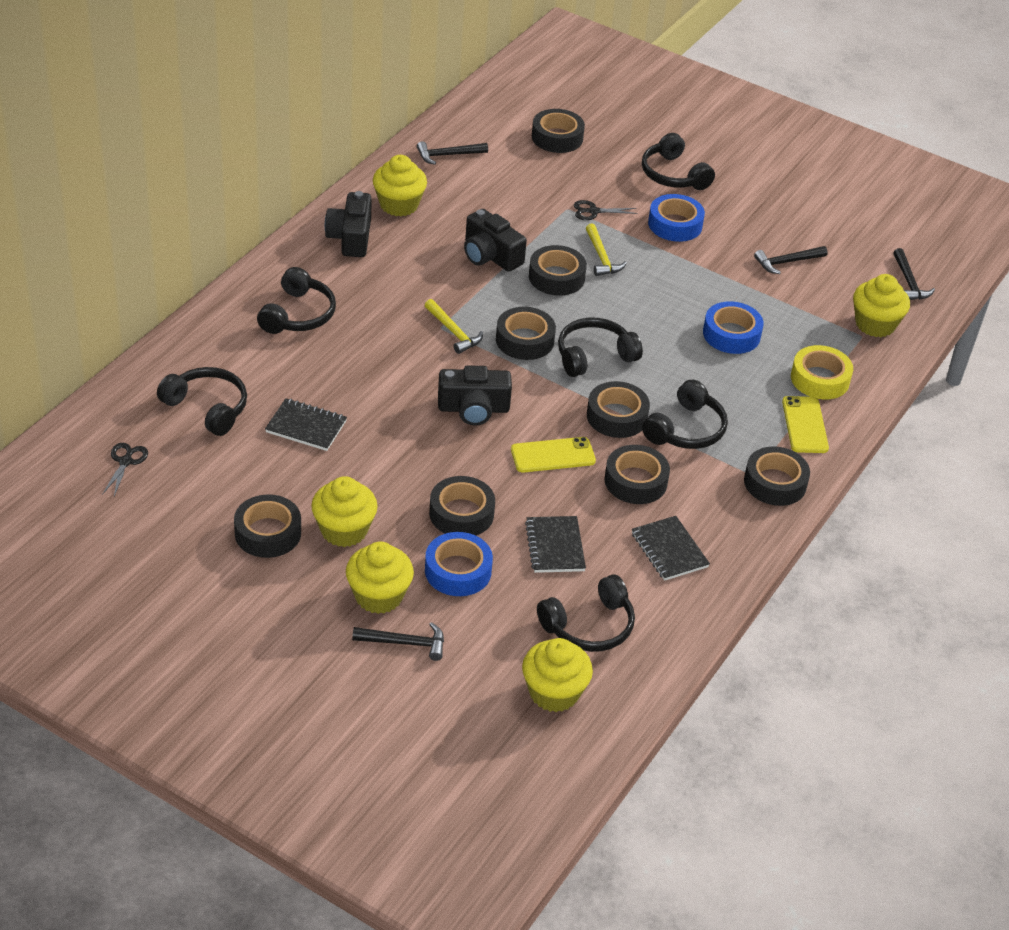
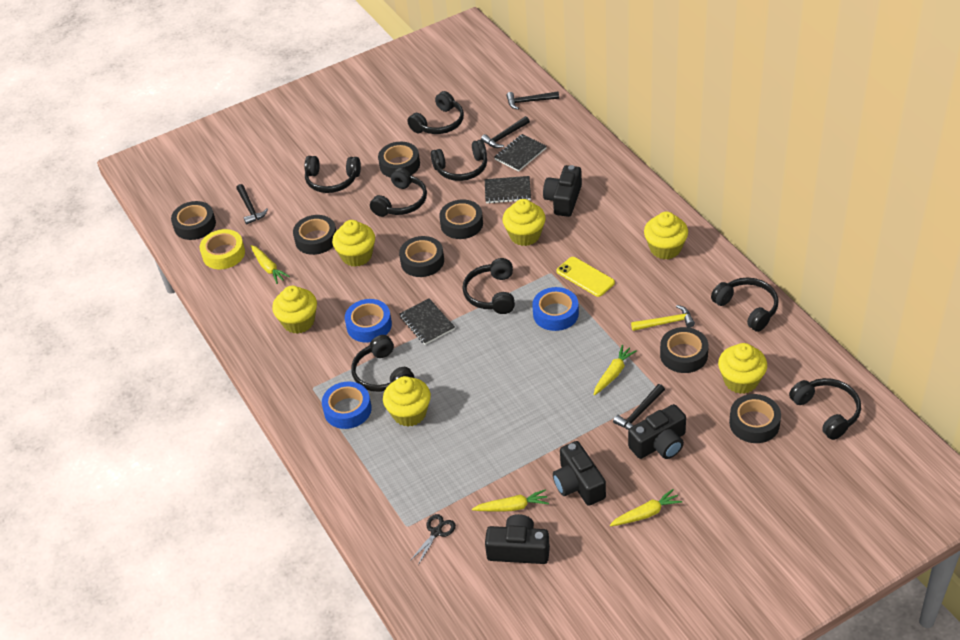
black camera: [325,191,372,257] [438,365,512,425] [464,209,527,272] = 3 -> [485,514,550,564] [543,165,582,217] [553,441,606,506] [628,404,686,459] = 4
black headphones: [157,367,247,436] [257,267,336,334] [537,574,635,652] [558,317,643,377] [642,133,715,190] [642,380,728,449] = 6 -> [304,156,361,193] [351,335,414,392] [370,168,427,217] [407,91,464,134] [431,140,487,181] [462,258,515,314] [711,277,779,332] [789,378,861,440] = 8
black scissors: [102,443,148,496] [574,200,638,220] = 2 -> [410,514,456,565] = 1
black tape: [234,494,301,558] [429,476,495,536] [496,307,556,360] [529,245,587,296] [532,109,585,153] [587,381,650,438] [604,445,670,504] [744,446,810,506] = 8 -> [171,201,216,240] [293,215,336,255] [378,142,420,178] [399,236,444,277] [439,199,483,239] [660,327,709,373] [729,394,781,443] = 7
yellow carrot: none = 0 -> [251,245,290,284] [472,489,549,512] [594,345,637,395] [610,489,682,526] = 4
yellow cupcake: [311,476,378,547] [346,542,414,614] [373,155,427,216] [522,638,593,712] [853,274,910,337] = 5 -> [272,286,317,334] [332,220,375,267] [383,376,431,426] [502,199,546,246] [644,212,688,259] [718,343,767,394] = 6
yellow hammer: [425,299,483,354] [586,223,627,276] = 2 -> [631,305,695,331] = 1
yellow phone: [511,437,596,473] [782,396,829,453] = 2 -> [557,257,615,297] = 1

